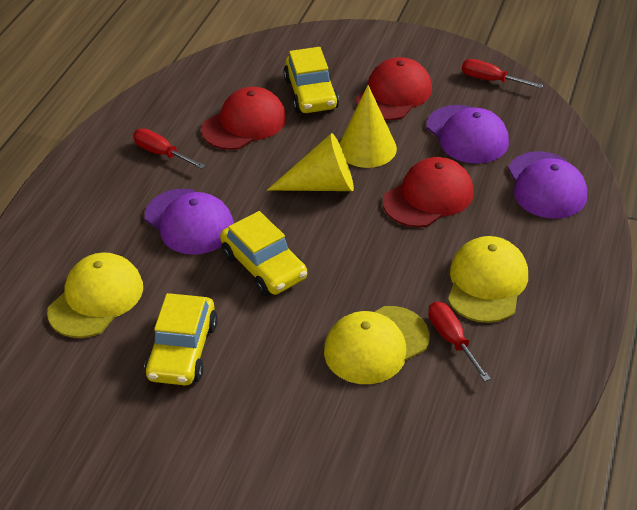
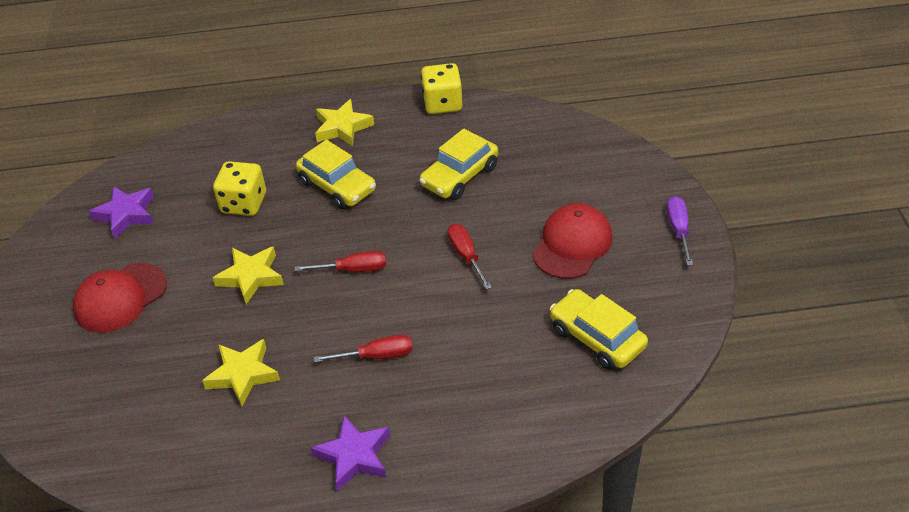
purple cap: [145,189,234,255] [427,105,509,164] [508,151,587,219] = 3 -> none = 0
purple screwdriver: none = 0 -> [667,196,693,265] = 1
purple star: none = 0 -> [89,186,154,239] [311,415,390,491] = 2
red cap: [201,87,286,150] [356,57,432,121] [383,157,474,227] = 3 -> [73,263,167,333] [532,203,612,279] = 2
yellow cap: [47,252,143,338] [324,306,429,384] [448,236,528,323] = 3 -> none = 0
yellow cone: [267,133,354,191] [339,85,397,168] = 2 -> none = 0
yellow dice: none = 0 -> [213,161,266,216] [421,63,463,114] = 2
yellow star: none = 0 -> [202,339,280,406] [213,246,284,304] [315,99,374,147] = 3

